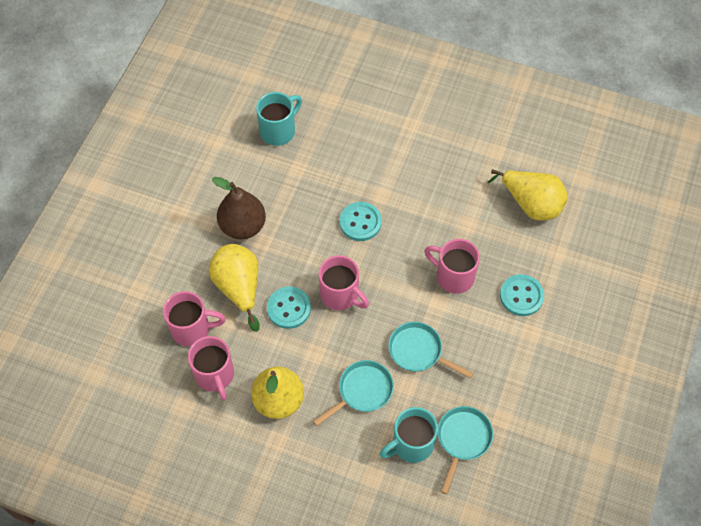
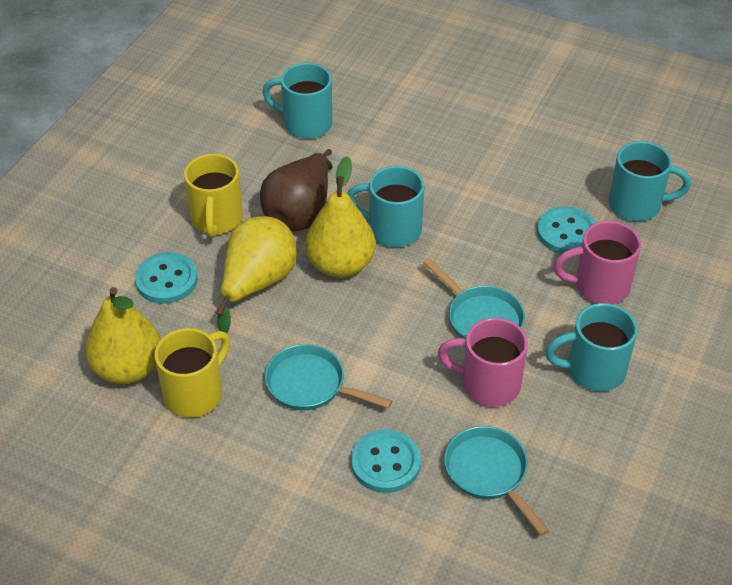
pink mug: [163,291,226,346] [188,336,234,400] [319,255,369,310] [424,239,480,294] = 4 -> [438,318,528,407] [554,221,641,304] = 2
turquoise mug: [256,92,302,146] [380,407,438,463] = 2 -> [262,63,332,139] [347,166,425,247] [545,303,638,391] [609,141,691,221] = 4
yellow mug: none = 0 -> [155,328,230,418] [184,154,243,238] = 2

